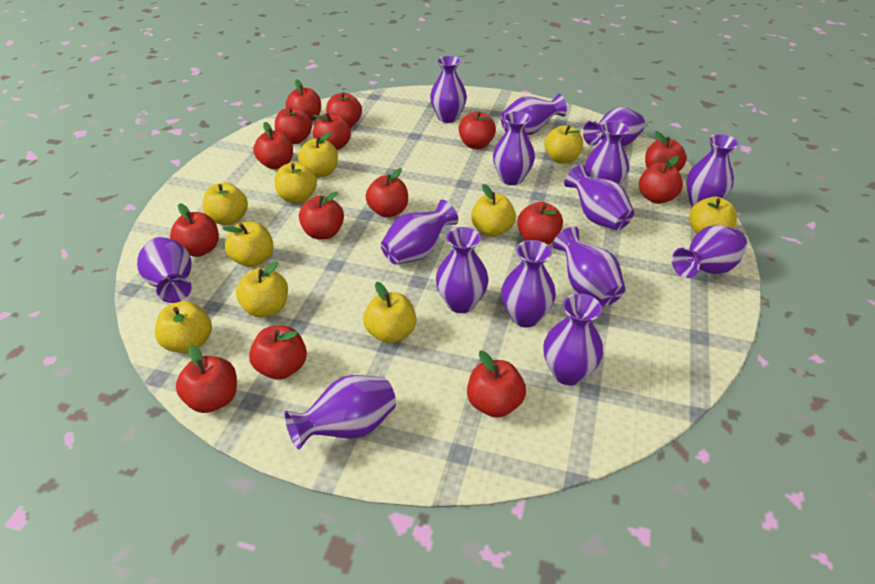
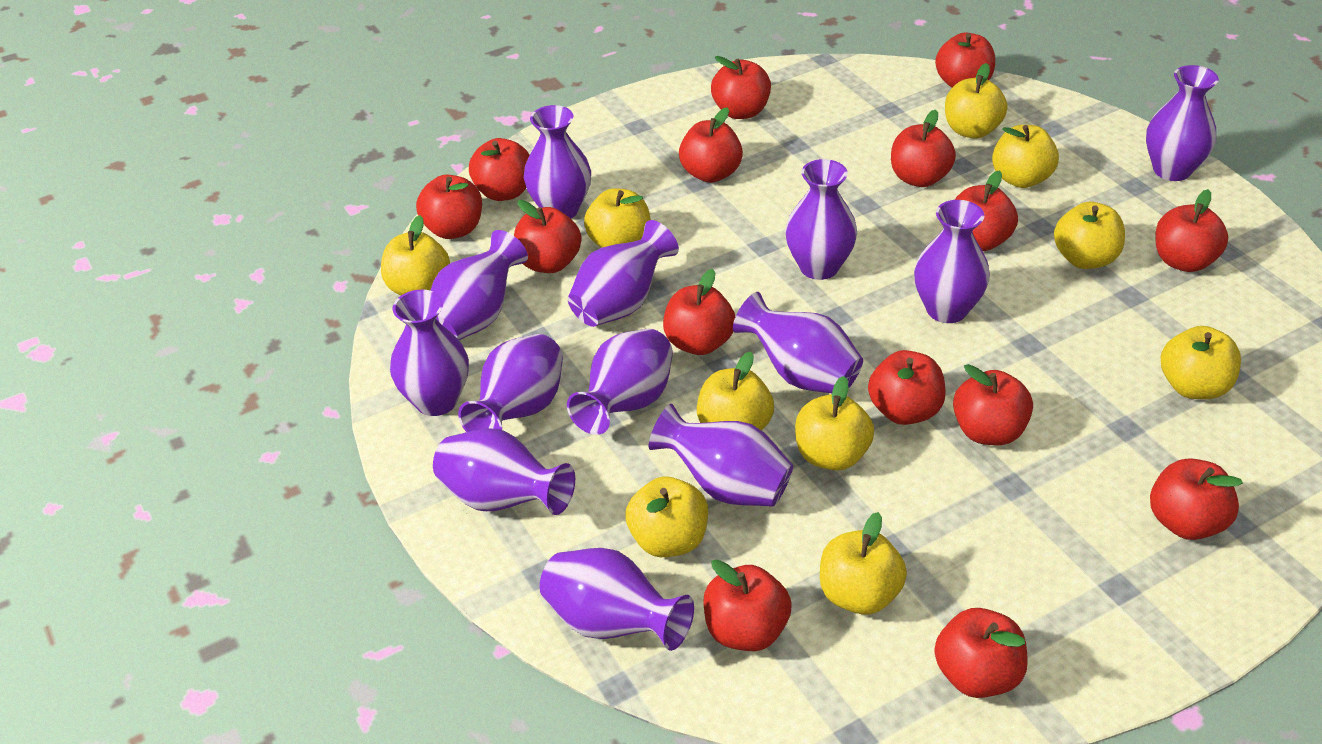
purple vase: [137,237,192,303] [285,375,396,450] [381,199,458,265] [430,56,467,123] [436,227,489,313] [493,111,535,185] [501,93,567,135] [501,240,556,327] [543,293,603,385] [553,227,625,306] [564,165,634,230] [583,107,645,146] [585,121,629,184] [672,225,747,278] [686,134,739,207] = 15 -> [390,289,469,416] [430,230,528,340] [433,428,575,515] [458,334,563,432] [524,105,591,219] [540,548,694,651] [567,329,673,435] [568,220,679,327] [649,404,793,507] [733,292,863,393] [785,159,857,280] [914,200,990,323] [1146,65,1219,181] = 13

